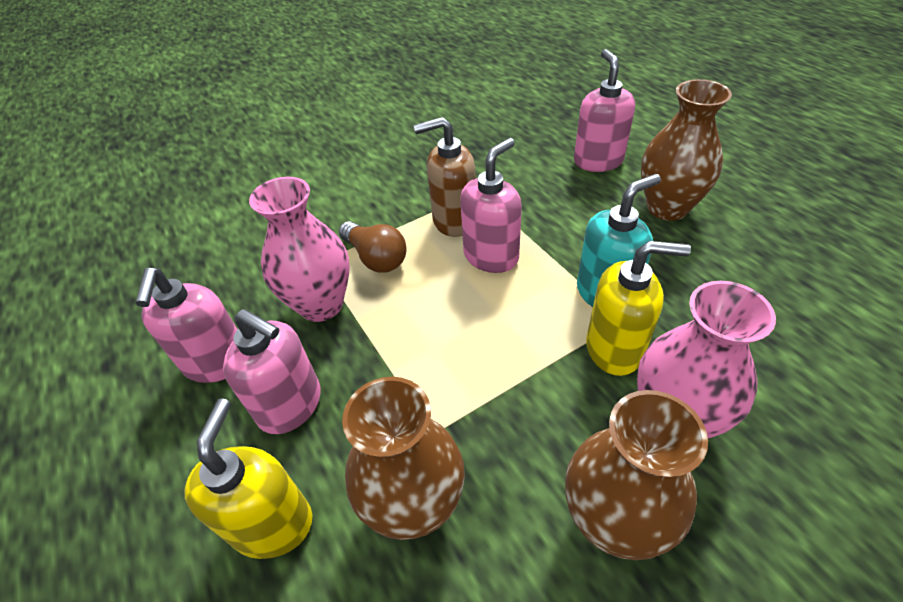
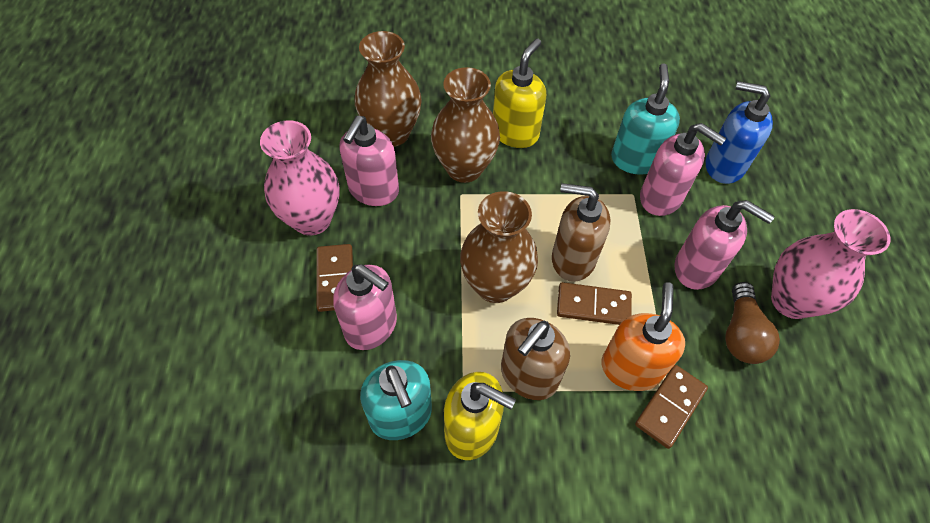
blue soap dispenser: none = 0 -> [706,81,773,184] = 1
brown domino: none = 0 -> [317,244,353,312] [557,282,632,325] [635,365,708,449] = 3
brown soap dispenser: [414,117,476,237] = 1 -> [501,318,570,400] [552,183,610,282] = 2
orange soap dispenser: none = 0 -> [601,282,685,391] = 1
turquoise soap dispenser: [577,174,661,307] = 1 -> [360,360,432,440] [611,63,680,175] = 2

